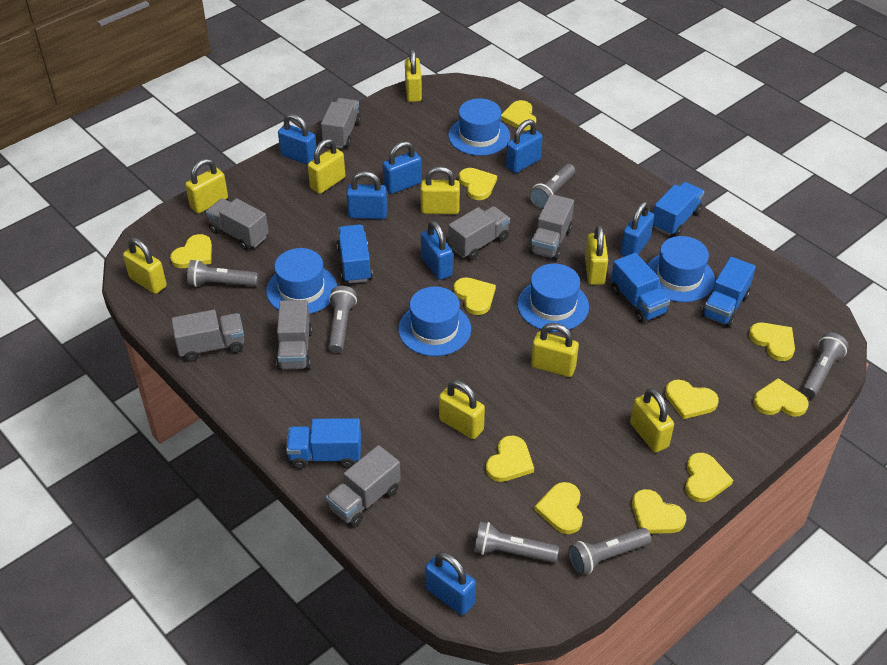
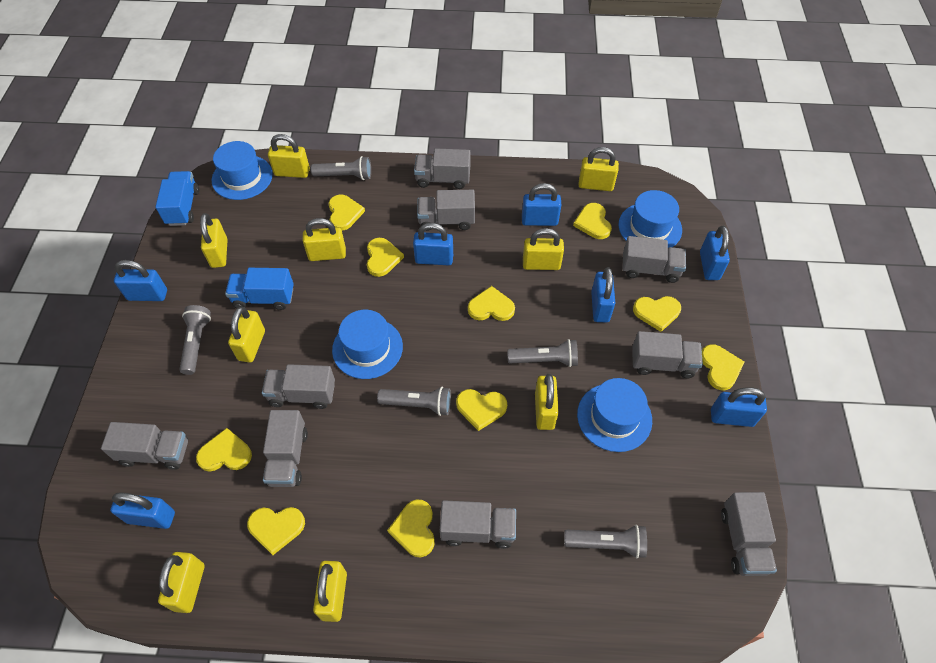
blue hat: [266,248,337,314] [398,287,471,356] [448,98,510,156] [517,264,589,332] [647,236,715,302] = 5 -> [212,141,273,200] [332,310,403,379] [577,378,652,452] [619,190,682,248] = 4
blue truck: [286,418,361,469] [337,224,373,283] [611,253,670,323] [653,182,705,237] [701,257,756,327] = 5 -> [155,171,199,226] [225,268,294,310] = 2
grey flashlight: [187,260,258,287] [328,286,357,353] [474,522,559,563] [529,164,575,209] [568,528,651,575] [801,333,849,398] = 6 -> [179,305,211,375] [311,156,371,180] [377,387,451,416] [507,339,578,367] [564,525,647,559] = 5
grey truck: [171,310,244,362] [206,198,269,250] [276,300,312,370] [321,98,361,148] [326,445,401,527] [448,206,510,260] [529,194,574,260] = 7 -> [101,422,188,470] [262,364,335,409] [263,410,308,487] [414,148,470,189] [417,190,475,231] [440,500,516,549] [623,236,686,283] [632,331,703,378] [721,492,777,576] = 9
yellow heart: [170,234,212,268] [453,277,496,315] [458,168,497,200] [486,436,534,482] [501,100,536,130] [534,482,583,534] [632,489,686,534] [665,380,719,419] [685,453,733,502] [749,323,795,361] [753,378,809,417] = 11 -> [196,428,252,471] [247,507,305,555] [329,195,365,231] [367,238,404,277] [387,499,435,557] [456,389,507,431] [468,286,515,321] [573,203,612,239] [633,296,681,332] [702,344,745,390] = 10

